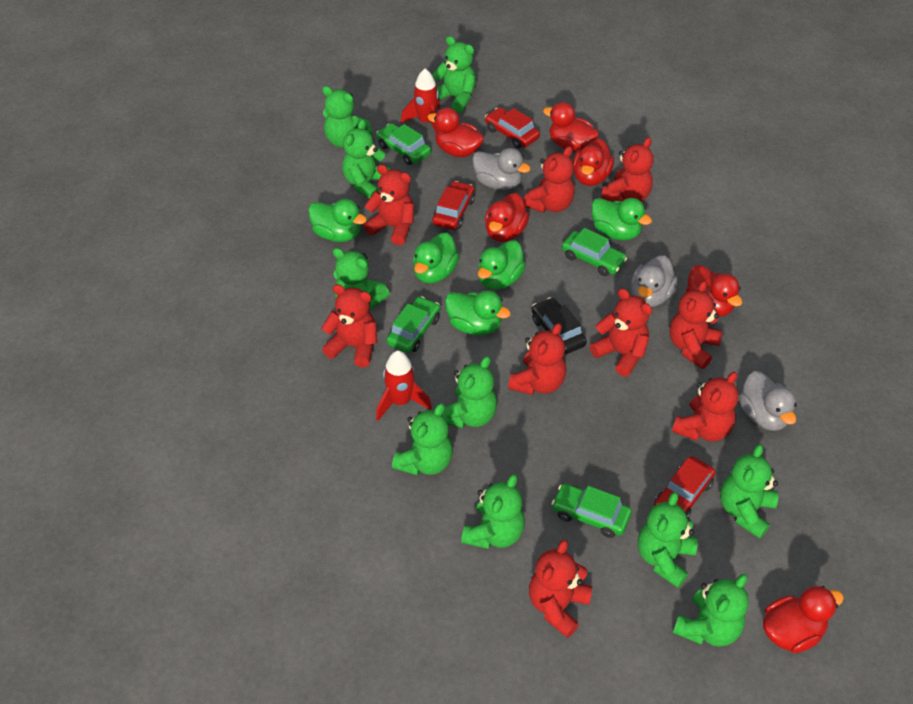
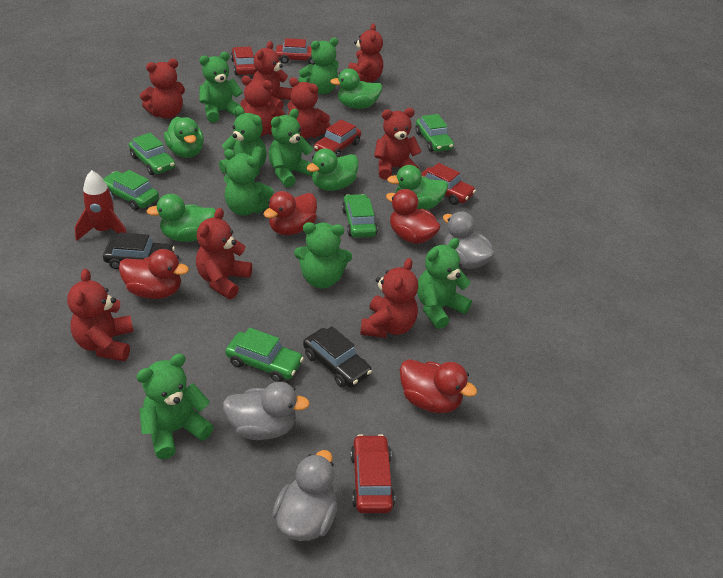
black car: [532,297,587,354] = 1 -> [103,232,175,269] [303,326,372,387] = 2
green car: [376,123,431,165] [386,296,440,353] [552,484,632,538] [562,228,627,276] = 4 -> [102,170,159,211] [129,133,176,175] [225,327,304,382] [342,194,378,238] [415,114,454,152] = 5
green teddy bear: [322,86,373,148] [333,248,390,309] [342,119,392,199] [392,403,453,476] [432,36,476,113] [442,356,497,428] [461,474,525,549] [638,492,698,588] [673,574,749,647] [720,444,778,539] = 10 -> [136,354,214,459] [199,52,243,123] [219,106,267,177] [224,149,273,216] [269,109,313,187] [294,222,352,289] [298,38,339,94] [417,238,472,329] = 8
red car: [432,181,475,230] [485,107,540,148] [654,456,716,517] = 3 -> [231,47,257,75] [276,38,315,65] [314,120,361,158] [350,434,395,513] [421,163,476,205] = 5
red duck: [427,108,484,157] [485,193,529,242] [543,102,599,152] [573,139,614,186] [686,265,742,316] [763,586,844,653] = 6 -> [119,249,189,299] [263,191,317,235] [386,189,441,244] [400,359,477,413] = 4
red rocket: [376,351,432,421] [401,69,440,132] = 2 -> [75,170,127,241] = 1

